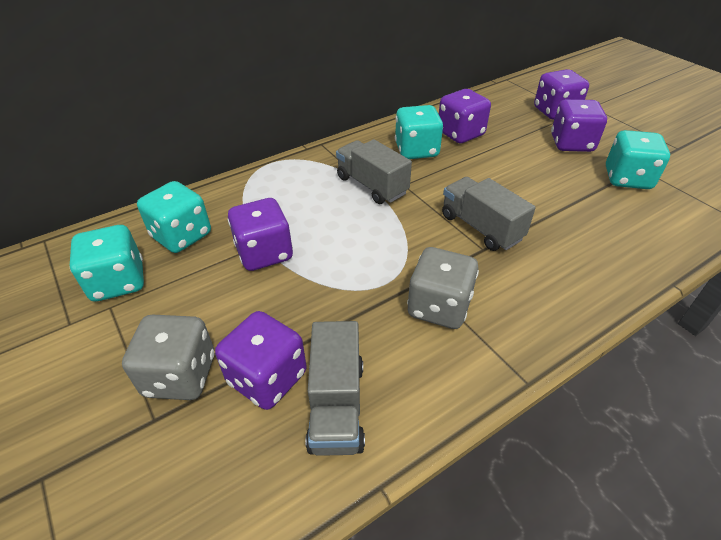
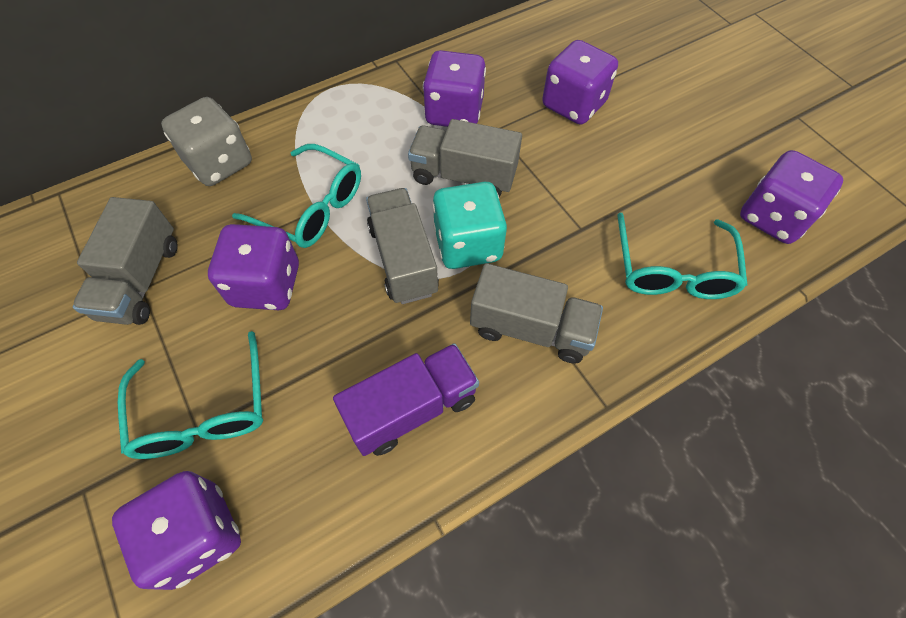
grey dice: [122,315,214,400] [407,247,479,329] = 2 -> [161,97,252,186] = 1
grey truck: [306,321,365,456] [336,139,412,204] [442,177,536,251] = 3 -> [73,197,178,325] [366,188,439,304] [408,119,522,197] [470,263,603,363] = 4
purple truck: none = 0 -> [333,343,479,456] = 1
turquoise dice: [70,225,144,302] [137,181,211,253] [395,105,443,159] [606,130,670,189] = 4 -> [432,182,507,269] = 1
turquoise glasses: none = 0 -> [118,331,263,459] [232,144,361,248] [617,212,748,299] = 3

